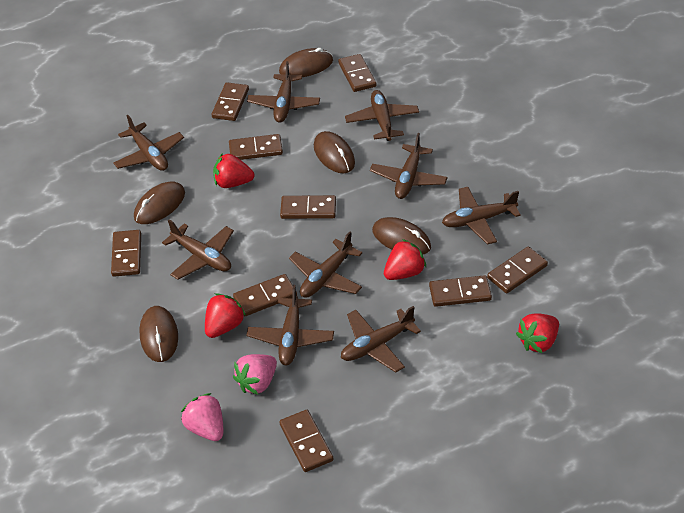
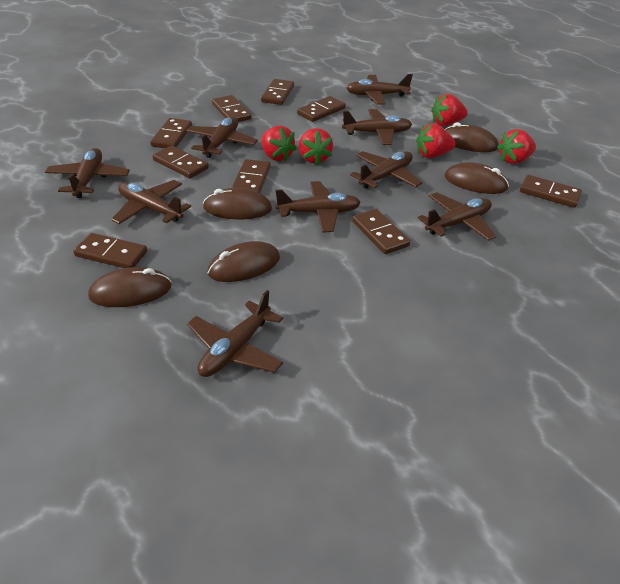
pink strawberry: [181,393,223,441] [233,354,277,395] = 2 -> none = 0
red strawberry: [205,293,246,338] [213,153,254,188] [384,239,426,280] [516,313,559,353] = 4 -> [261,125,297,161] [299,128,333,165] [416,123,456,158] [431,94,468,126] [497,129,536,164] = 5

